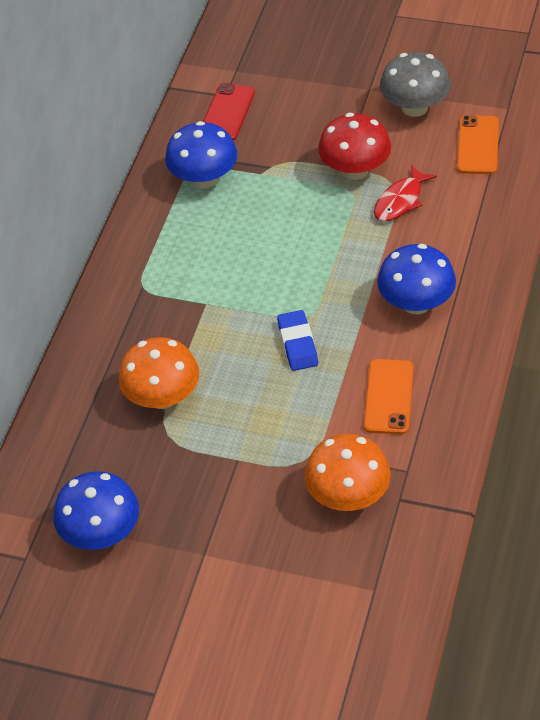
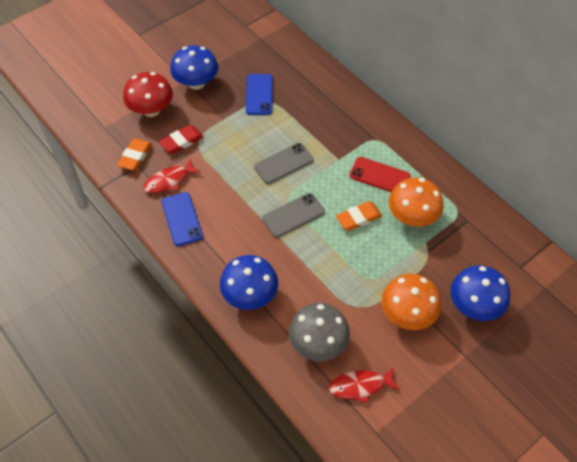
blue eraser: [277,310,318,371] = 1 -> none = 0
blue phone: none = 0 -> [162,192,203,246] [246,74,273,115] = 2
grey phone: none = 0 -> [254,143,314,184] [262,193,325,238] = 2
orange eraser: none = 0 -> [117,138,152,170] [336,201,382,231] = 2
orange phone: [364,359,413,434] [457,115,499,174] = 2 -> none = 0
red eraser: none = 0 -> [159,125,204,154] = 1
red fish: [374,165,437,222] = 1 -> [143,158,201,193] [329,366,400,404] = 2

